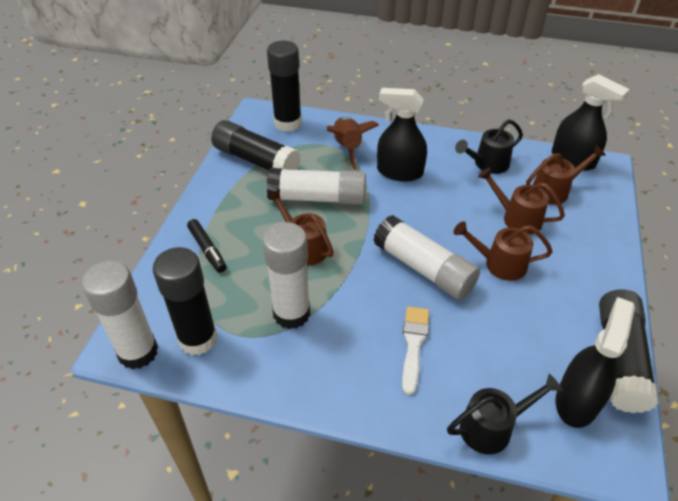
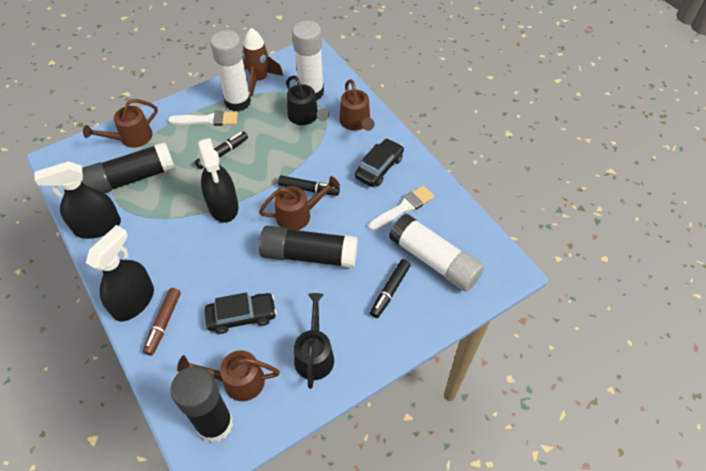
black car: none = 0 -> [205,293,277,334] [355,138,404,187] = 2
black glue stick: [153,247,218,355] [211,120,300,170] [267,41,302,132] [599,289,659,413] = 4 -> [82,142,175,193] [170,366,233,442] [259,226,358,268] = 3
black marker: [187,219,227,273] = 1 -> [195,131,248,169] [278,175,340,196] [370,259,411,318] = 3
brown marker: none = 0 -> [143,288,181,356] = 1
white brush: [402,306,429,395] = 1 -> [168,111,238,126] [369,185,434,231] = 2
white glue stick: [82,261,158,369] [262,222,310,329] [267,168,366,205] [373,215,480,300] = 4 -> [210,30,251,112] [292,20,324,101] [389,214,484,292] = 3

